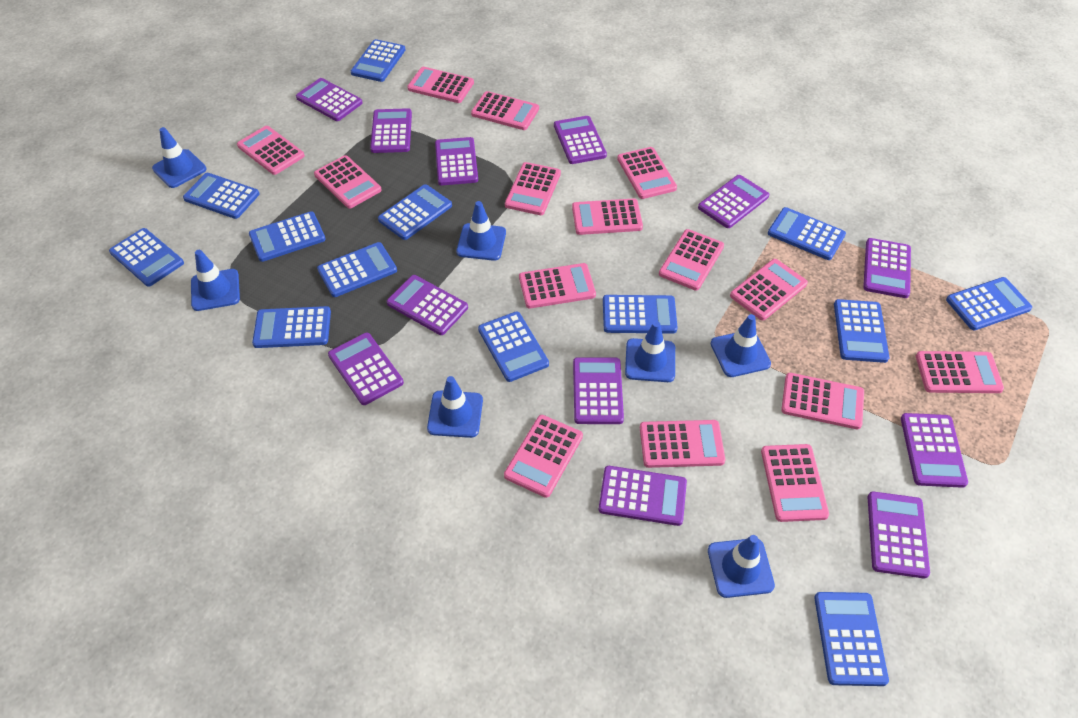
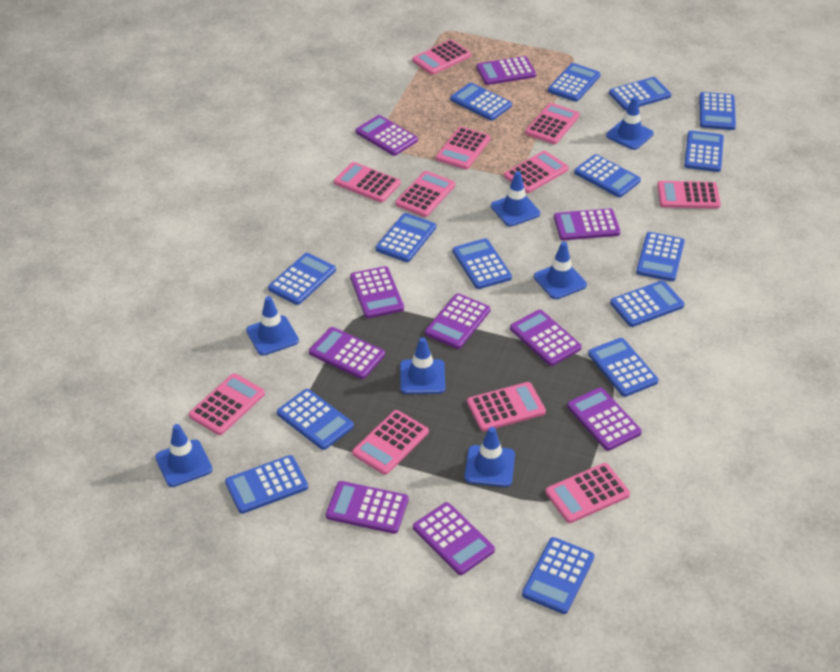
blue calculator: [109,228,184,287] [183,173,260,219] [249,211,326,262] [252,306,331,348] [317,242,397,297] [351,39,406,82] [378,184,452,240] [478,311,549,382] [603,295,678,334] [768,207,846,260] [814,592,889,686] [834,299,889,363] [946,277,1032,331] = 13 -> [225,455,308,514] [268,253,336,305] [277,389,354,450] [376,213,436,262] [450,83,512,121] [453,238,512,289] [522,537,595,614] [548,63,601,102] [574,154,641,198] [588,338,658,397] [609,77,672,110] [610,280,685,327] [636,232,685,281] [684,131,724,172] [699,92,736,130] = 15
pink calculator: [237,126,305,175] [314,155,382,209] [407,67,474,103] [471,91,539,130] [504,415,583,498] [505,162,561,215] [519,263,596,308] [572,198,643,235] [617,147,677,199] [640,420,725,468] [659,229,724,291] [730,259,808,320] [761,444,829,522] [781,373,864,429] [916,351,1004,393] = 15 -> [189,373,265,435] [334,162,401,203] [352,410,429,475] [395,171,455,217] [412,40,471,75] [436,127,491,170] [467,382,546,431] [504,151,569,193] [525,103,580,144] [546,463,630,523] [657,181,721,209] = 11
purple calculator: [296,78,363,121] [328,333,404,405] [370,108,412,153] [387,275,468,335] [435,137,478,185] [554,116,607,164] [573,357,624,424] [599,466,687,526] [698,175,769,228] [863,238,911,298] [868,491,930,578] [901,413,968,488] = 12 -> [309,327,385,379] [326,481,408,534] [350,266,404,318] [356,115,418,156] [413,502,495,575] [425,293,491,349] [477,56,536,85] [510,310,582,366] [554,208,620,240] [567,387,642,451] = 10

